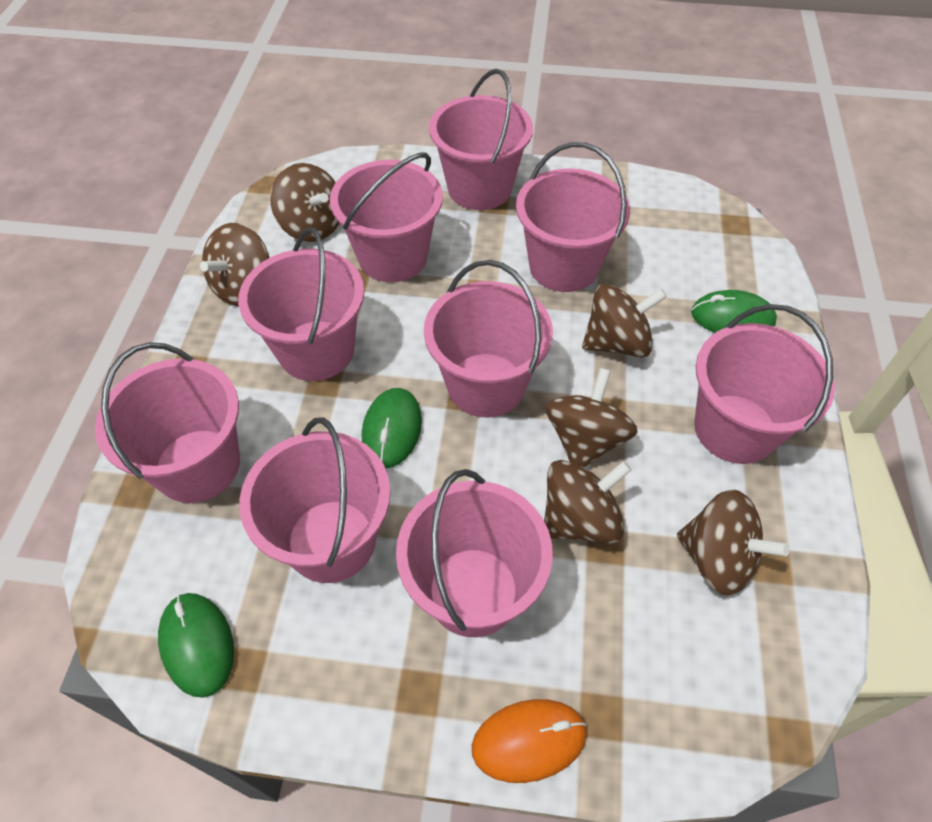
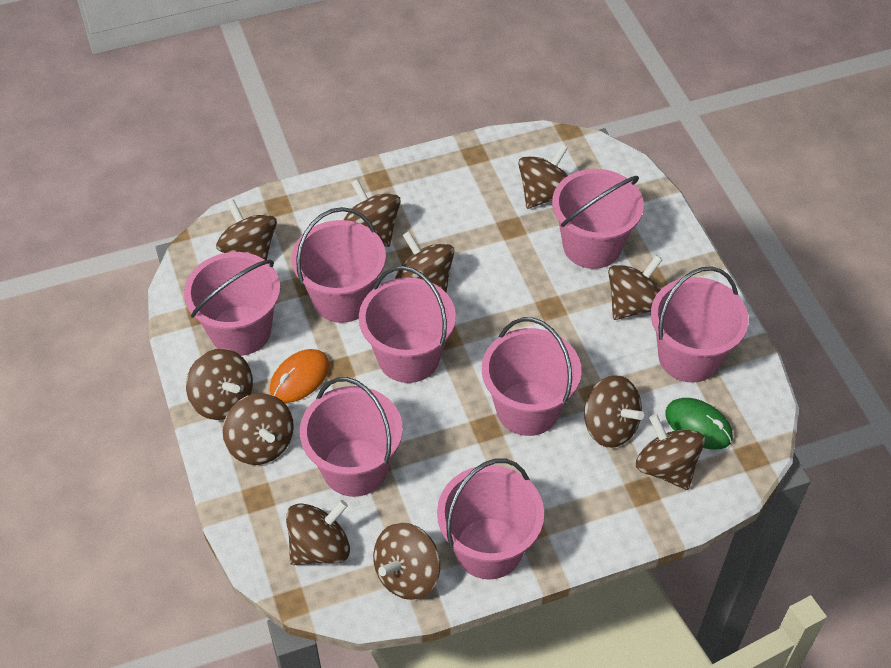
brown spinning top: [200,223,269,306] [270,163,339,242] [544,460,632,544] [545,368,638,467] [582,284,667,358] [677,489,790,596] = 6 -> [186,349,253,420] [216,199,277,260] [223,393,294,465] [286,500,350,565] [344,179,401,247] [373,522,440,600] [395,231,454,293] [518,144,568,209] [584,375,644,448] [608,255,663,320] [636,414,705,490] = 11
green mouse: [158,593,234,698] [362,388,422,468] [691,290,777,333] = 3 -> [665,398,733,449] = 1
pink bucket: [95,342,240,503] [238,227,364,381] [239,417,390,583] [330,153,443,282] [396,469,553,637] [424,260,553,417] [429,69,533,210] [516,142,630,292] [694,304,835,464] = 9 -> [184,252,280,356] [292,207,386,323] [300,377,403,497] [359,266,456,383] [437,459,544,580] [482,317,582,436] [552,169,644,269] [651,266,749,383] = 8

